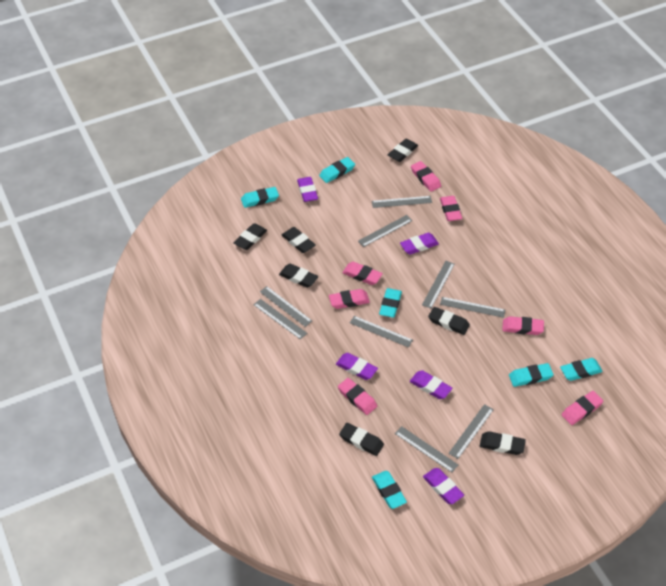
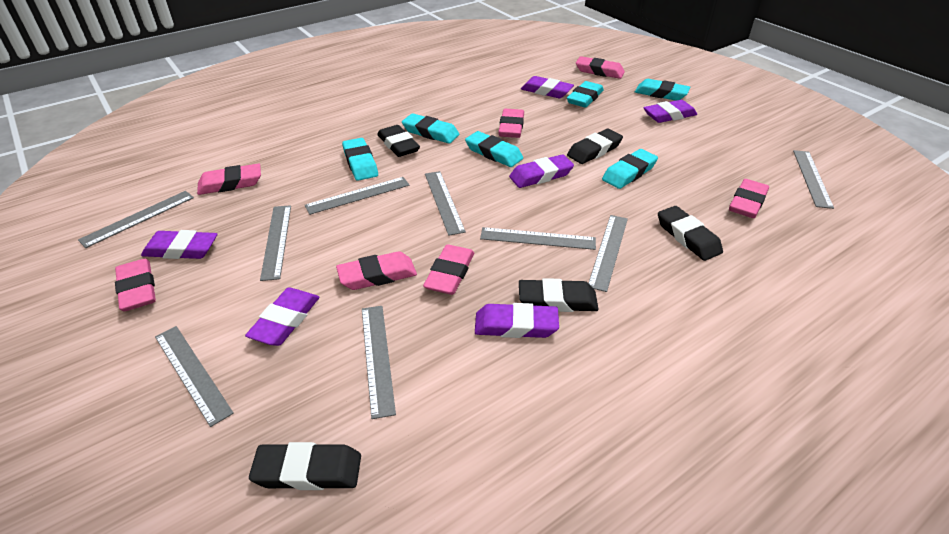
black eraser: [233,223,267,250] [279,264,318,288] [282,227,316,253] [339,423,384,456] [388,139,418,162] [428,307,470,335] [480,431,526,455] = 7 -> [249,442,361,490] [377,125,420,157] [519,278,598,312] [567,129,623,164] [658,206,723,261] = 5
purple eraser: [297,177,318,202] [336,353,378,380] [400,233,439,254] [410,370,452,399] [423,468,464,504] = 5 -> [141,230,217,259] [245,288,319,346] [475,303,559,338] [509,154,574,188] [521,76,574,98] [644,100,697,123] = 6

